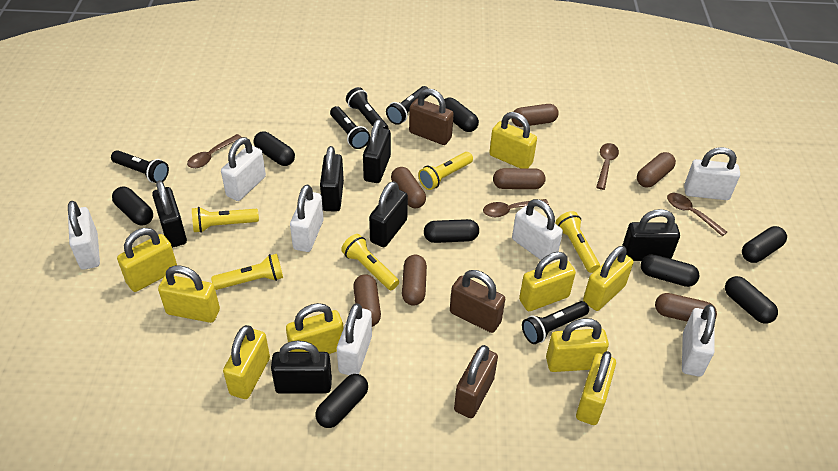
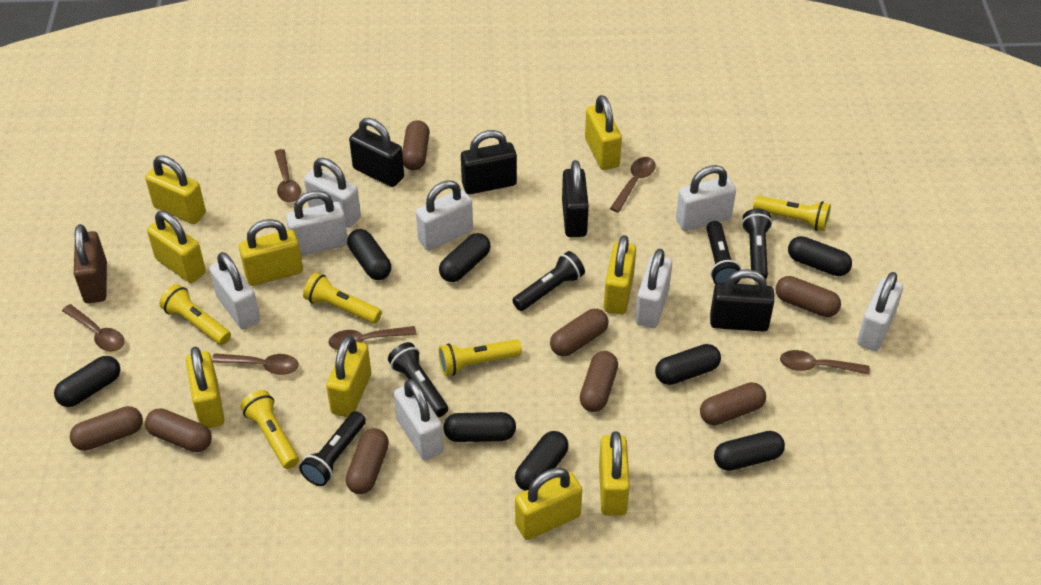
black padlock: [152,180,187,248] [271,341,332,394] [320,146,344,212] [363,119,391,183] [369,181,408,247] [622,209,680,261] = 6 -> [349,118,404,187] [461,130,517,194] [562,160,589,237] [710,269,774,332] = 4
brown capsule: [353,274,381,327] [391,167,426,208] [402,254,427,306] [493,168,545,189] [511,104,559,127] [637,152,676,188] [655,293,717,322] = 7 -> [70,406,143,451] [145,408,212,452] [346,428,389,494] [402,120,430,170] [550,309,609,356] [580,351,618,412] [700,382,766,425] [775,276,841,317] = 8
brown padlock: [409,88,454,145] [450,270,505,333] [454,345,498,418] = 3 -> [74,224,107,303] = 1
brown spoon: [187,134,241,168] [483,199,549,217] [596,143,619,190] [667,193,727,237] = 4 -> [62,304,125,352] [212,353,299,375] [275,149,301,202] [328,326,417,350] [610,157,656,213] [780,350,870,375] = 6
white padlock: [68,201,100,270] [221,137,266,201] [290,185,324,252] [337,303,372,375] [512,199,563,260] [682,304,716,377] [684,147,740,200] = 7 -> [209,252,260,330] [286,191,348,256] [304,158,361,228] [394,379,444,460] [416,180,473,251] [635,249,672,328] [676,165,736,231] [857,272,903,351] = 8

